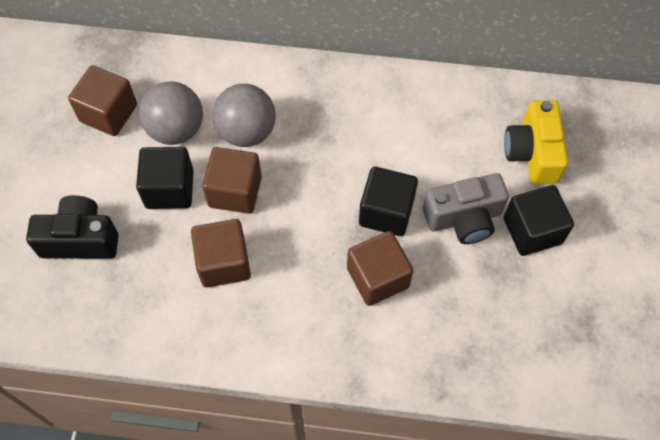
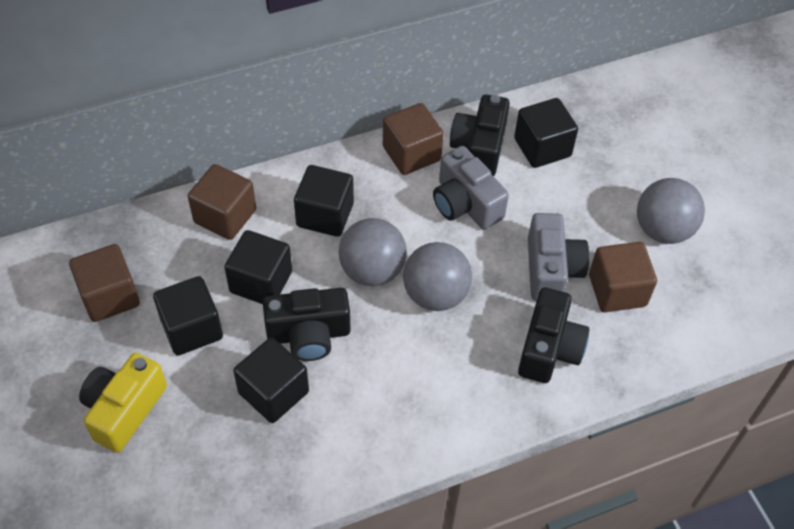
black camera: [26,195,118,259] = 1 -> [263,288,351,361] [450,94,510,176] [518,287,590,383] = 3
black cube: [136,147,194,209] [359,167,418,236] [503,185,574,256] = 3 -> [153,276,223,356] [224,230,292,304] [233,338,309,423] [294,165,354,237] [514,98,578,168] = 5
grey ball: [139,81,203,145] [213,84,276,147] = 2 -> [338,218,407,286] [403,242,472,311] [637,178,705,244] = 3
grey camera: [423,173,509,244] = 1 -> [433,146,509,229] [528,213,589,301] = 2

